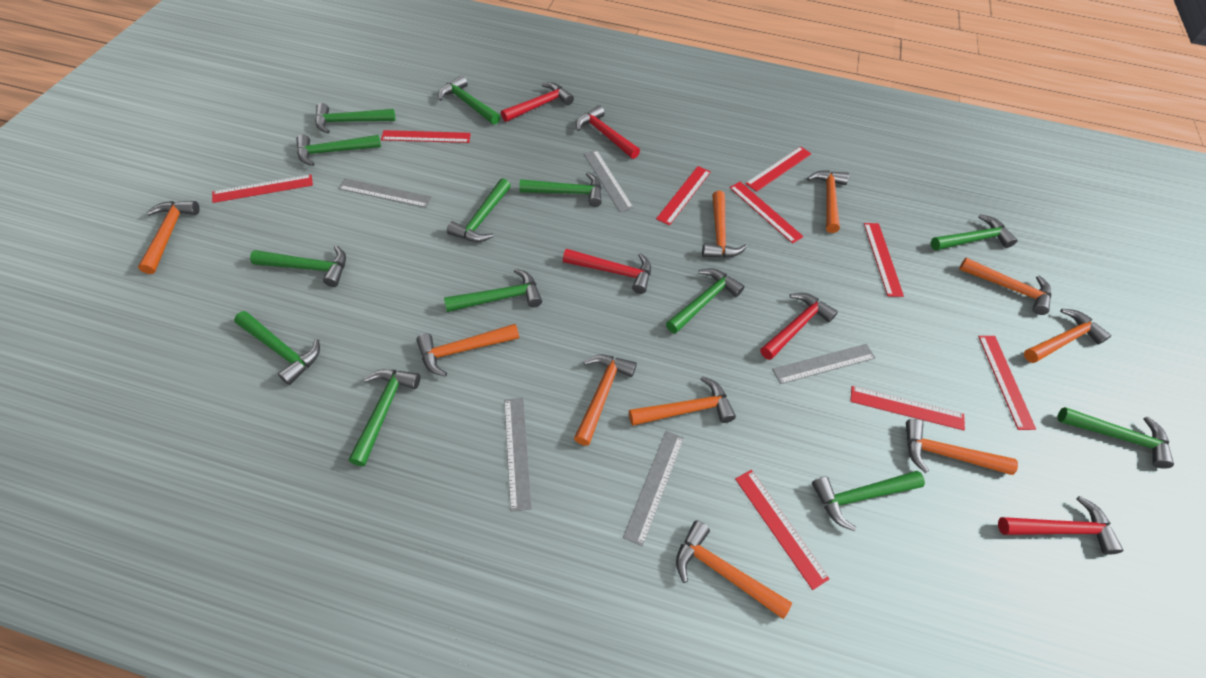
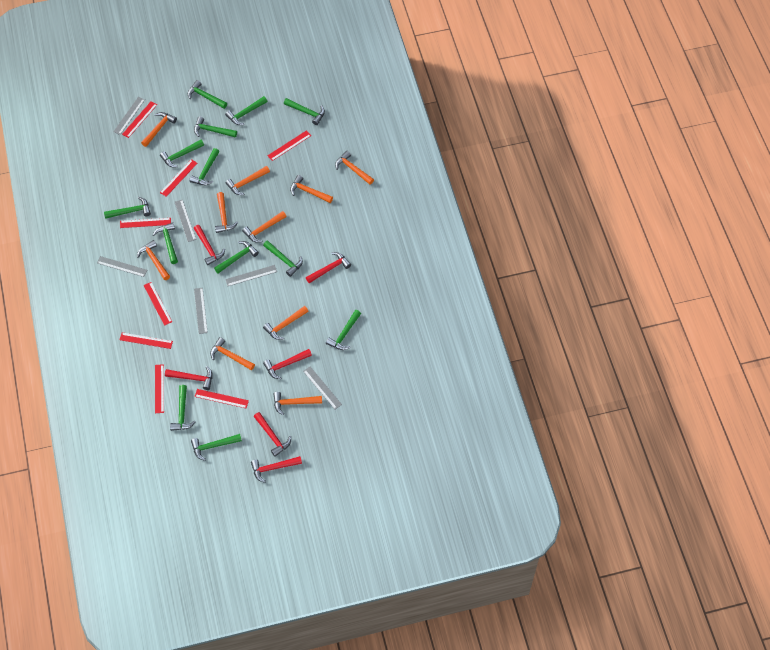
grey ruler: [338,178,432,208] [504,398,532,512] [583,150,634,212] [623,431,684,547] [772,344,875,384] = 5 -> [97,256,148,277] [113,97,145,135] [175,200,196,242] [194,288,208,334] [225,265,277,286] [303,367,342,409] = 6
red hammer: [501,82,574,122] [563,249,651,294] [576,105,640,159] [760,293,838,360] [998,496,1123,555] = 5 -> [165,366,213,390] [194,225,225,265] [251,456,302,483] [254,412,291,457] [263,349,312,379] [306,252,351,283] = 6
red ruler: [212,175,313,203] [381,130,471,143] [656,166,711,225] [729,182,804,244] [735,470,829,590] [746,146,811,192] [850,386,965,431] [864,223,904,297] [978,336,1036,430] = 9 -> [120,218,171,228] [120,333,173,349] [122,101,157,138] [143,282,172,326] [155,364,164,413] [160,159,197,197] [194,389,249,408] [267,130,311,161] = 8

